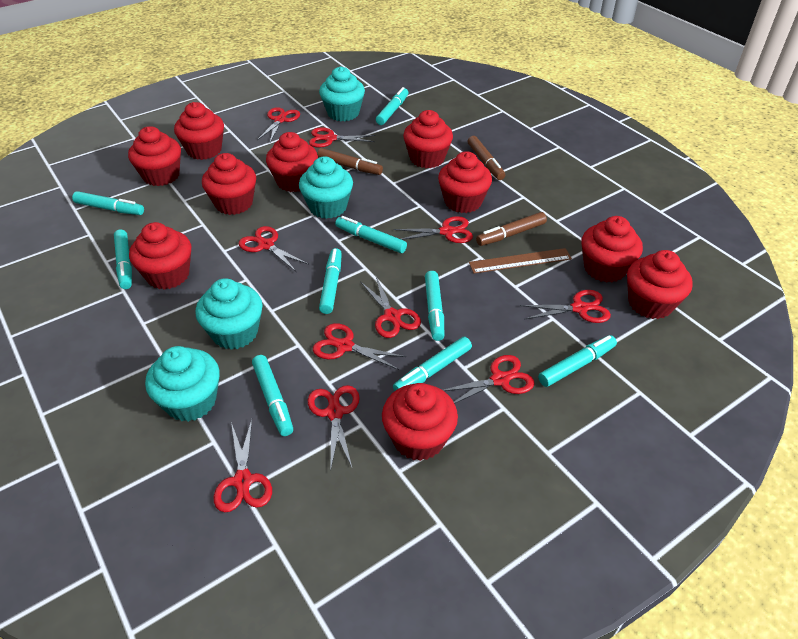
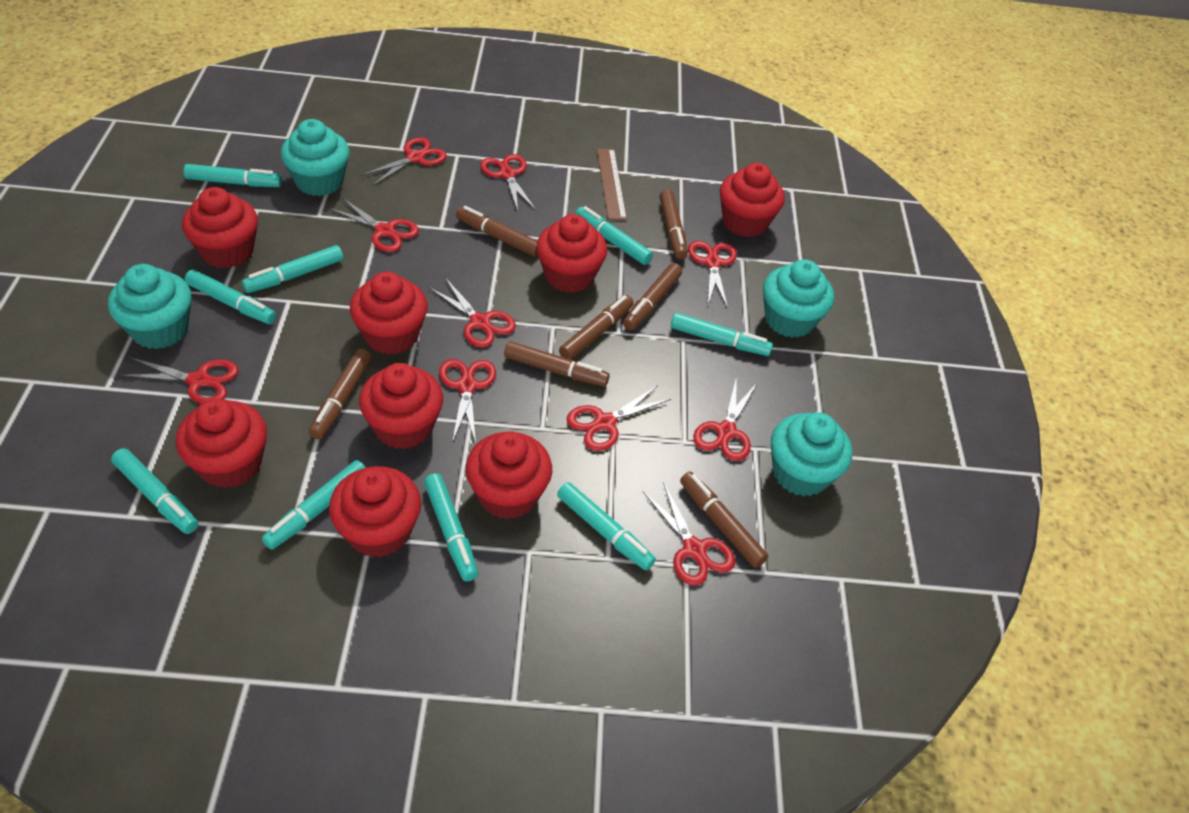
brown marker: [317,148,383,175] [468,136,505,180] [476,212,547,246] = 3 -> [309,348,372,439] [456,206,538,256] [504,341,610,387] [559,295,634,360] [623,263,682,330] [659,189,688,260] [680,472,768,568] = 7
red cupcake: [128,126,181,186] [129,222,191,290] [174,102,224,160] [202,153,256,215] [266,132,318,192] [382,383,458,461] [403,110,453,168] [438,151,492,213] [581,216,643,283] [627,250,693,319] = 10 -> [176,399,267,489] [182,187,258,269] [329,466,421,558] [350,272,428,355] [359,363,443,450] [466,431,552,519] [537,214,607,293] [720,163,785,237] = 8

